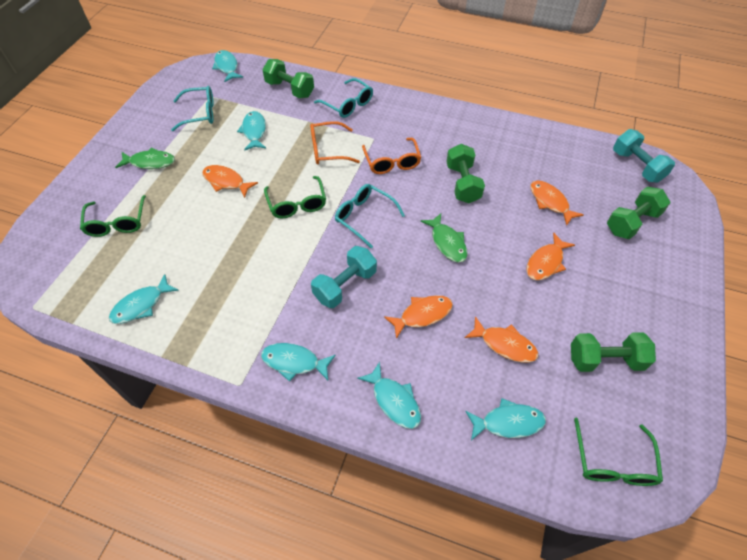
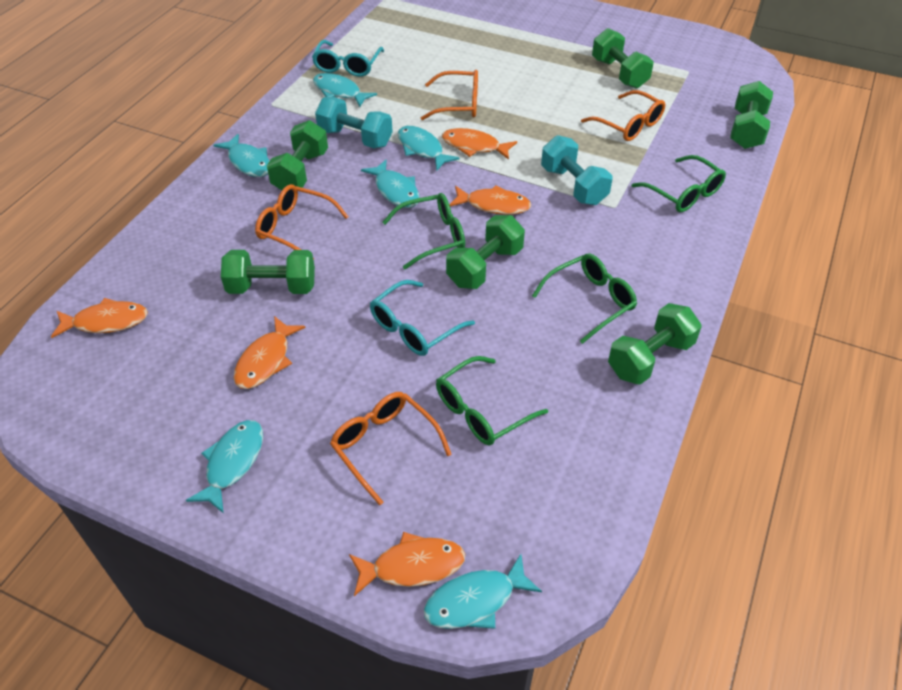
green dumbbell: [262,59,314,98] [446,144,485,203] [571,332,656,372] [607,187,671,239] = 4 -> [221,250,315,294] [267,120,328,190] [446,215,525,289] [592,28,654,89] [608,303,701,385] [730,81,773,149] = 6
green fish: [115,147,175,169] [420,213,468,263] = 2 -> none = 0
green glasses: [80,195,146,237] [264,176,326,218] [574,417,663,486] = 3 -> [383,193,465,270] [436,356,548,446] [532,253,637,344] [632,155,726,212] = 4
orange glasses: [310,121,360,164] [362,138,421,174] = 2 -> [255,184,349,260] [330,392,452,505] [421,70,478,120] [581,90,665,141] = 4
turquoise glasses: [171,86,214,131] [314,78,373,118] [335,184,405,248] = 3 -> [312,40,384,77] [370,280,475,356] = 2

